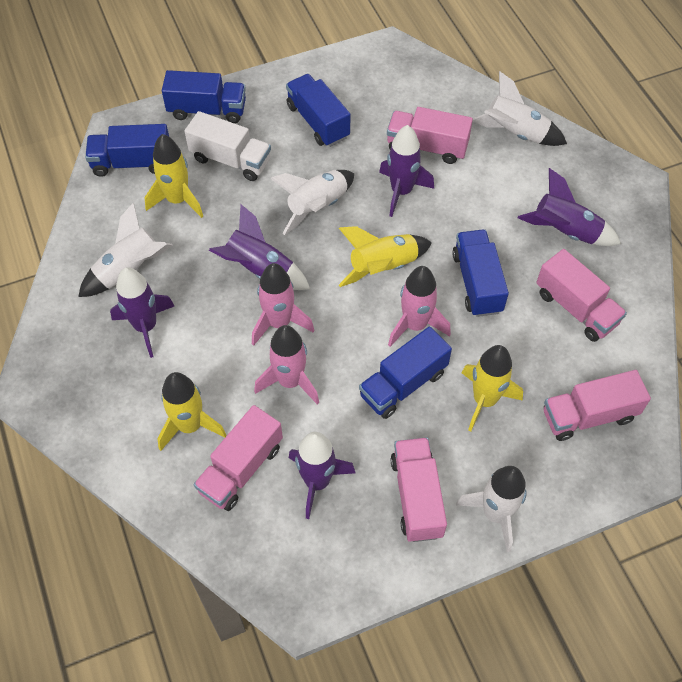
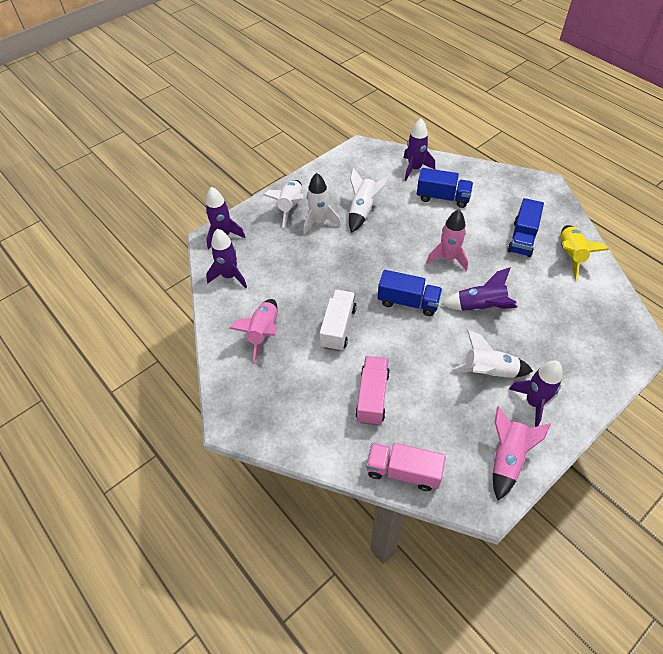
blue truck: [85,124,169,177] [162,70,246,123] [286,74,350,147] [359,327,452,419] [452,230,509,317] = 5 -> [378,270,442,316] [417,168,473,208] [508,198,544,257] = 3
pink truck: [194,405,283,511] [387,107,473,164] [391,437,447,542] [536,249,627,342] [544,370,651,441] = 5 -> [355,356,390,425] [366,443,446,491] = 2
yellow rocket: [145,134,203,218] [158,372,227,451] [339,226,432,287] [462,345,523,431] = 4 -> [561,225,609,280] = 1

